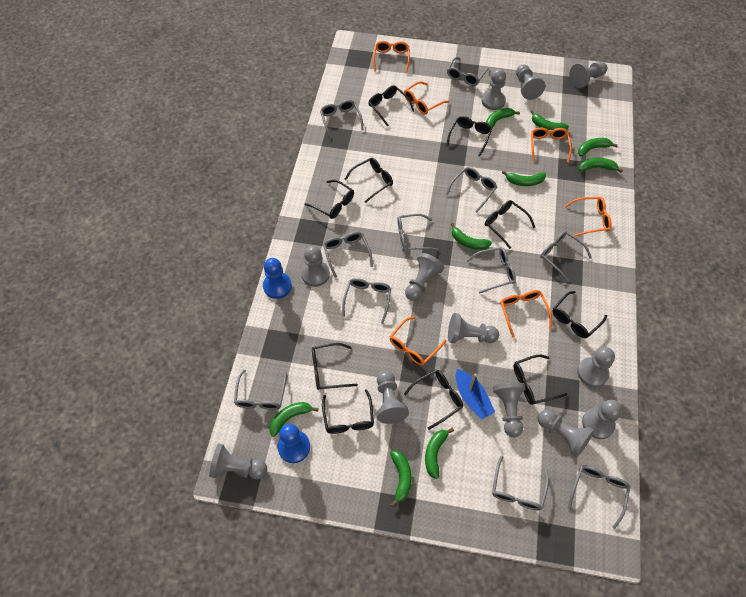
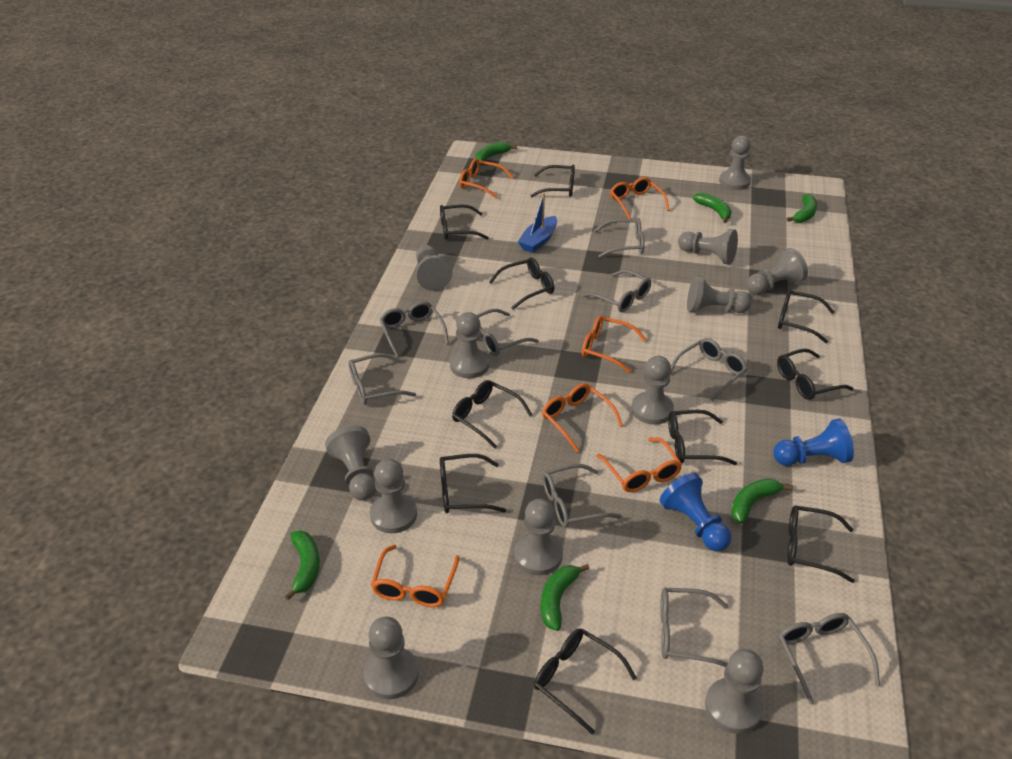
green banana: [269,402,319,437] [390,451,412,507] [425,428,454,479] [451,223,492,250] [486,108,520,128] [502,171,546,186] [531,110,569,130] [578,138,618,157] [579,158,623,173] = 9 -> [284,531,320,600] [475,142,517,164] [541,564,590,631] [693,193,732,223] [731,478,792,524] [787,194,817,223] = 6
grey glasses: [234,369,286,410] [320,100,364,138] [323,232,373,278] [342,278,391,324] [397,214,438,252] [446,167,497,213] [447,57,489,86] [466,247,516,294] [492,455,549,510] [540,231,592,282] [568,465,630,529] = 11 -> [349,353,416,405] [379,301,449,357] [476,309,539,356] [543,464,622,528] [582,270,651,312] [594,218,645,258] [660,588,728,667] [670,338,748,402] [778,613,880,704] = 9

